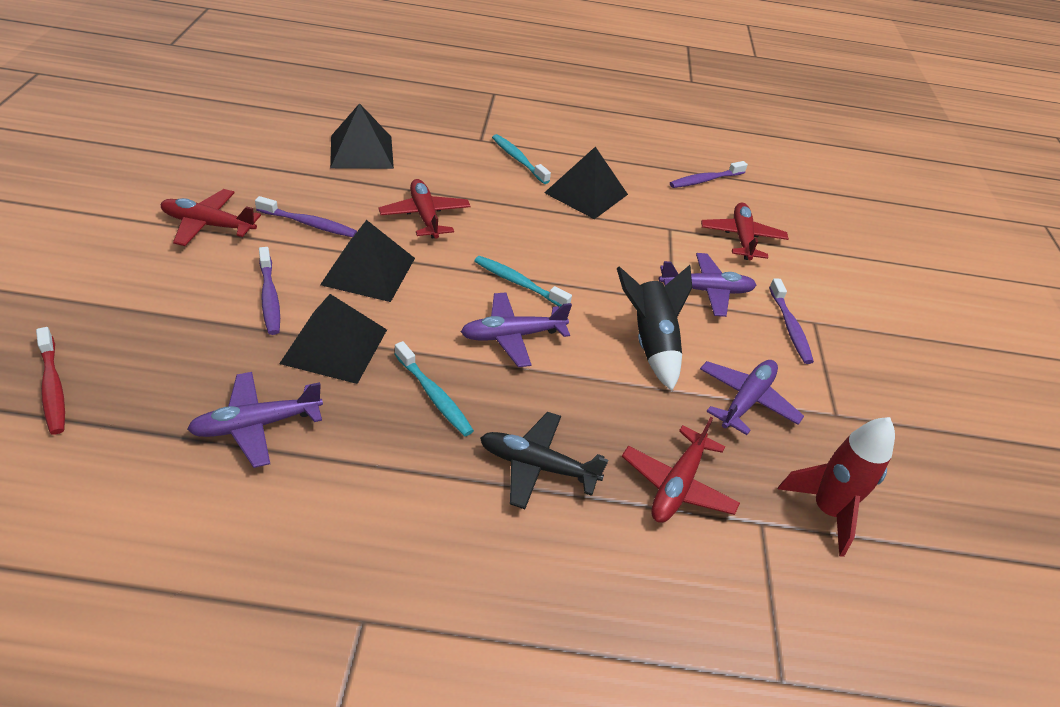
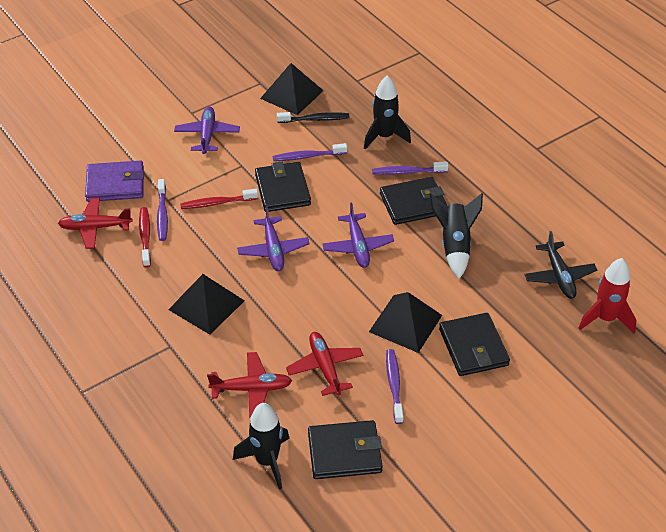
black pyramid: [279,294,387,384] [320,220,415,302] [330,103,394,169] [544,147,628,219] = 4 -> [168,274,245,335] [260,63,324,115] [369,292,442,353] = 3
black rocket: [617,265,692,391] = 1 -> [233,403,290,490] [364,75,411,149] [429,193,483,279] = 3
black toothbrush: none = 0 -> [277,112,349,123] = 1
black wallet: none = 0 -> [255,162,311,212] [308,420,383,479] [380,177,447,225] [439,313,510,376] = 4
purple plane: [187,372,323,468] [461,292,572,367] [659,253,756,317] [700,360,804,435] = 4 -> [174,106,240,154] [237,206,310,271] [322,202,394,268] = 3
purple wallet: none = 0 -> [85,160,144,202] = 1
red plane: [160,189,261,246] [378,179,471,238] [622,417,740,523] [701,202,789,260] = 4 -> [58,198,133,249] [207,352,292,417] [286,332,363,396] = 3
red toothbrush: [36,327,65,434] = 1 -> [139,207,151,267] [180,189,258,209] = 2
turquoise toothbrush: [395,341,474,436] [474,256,572,307] [492,134,551,184] = 3 -> none = 0

